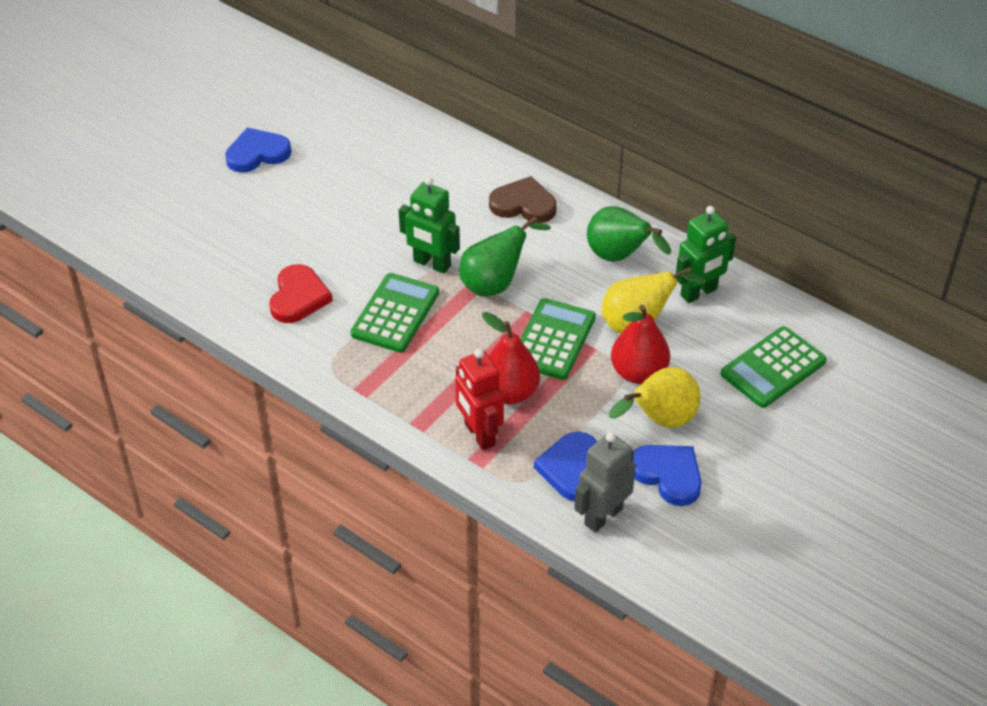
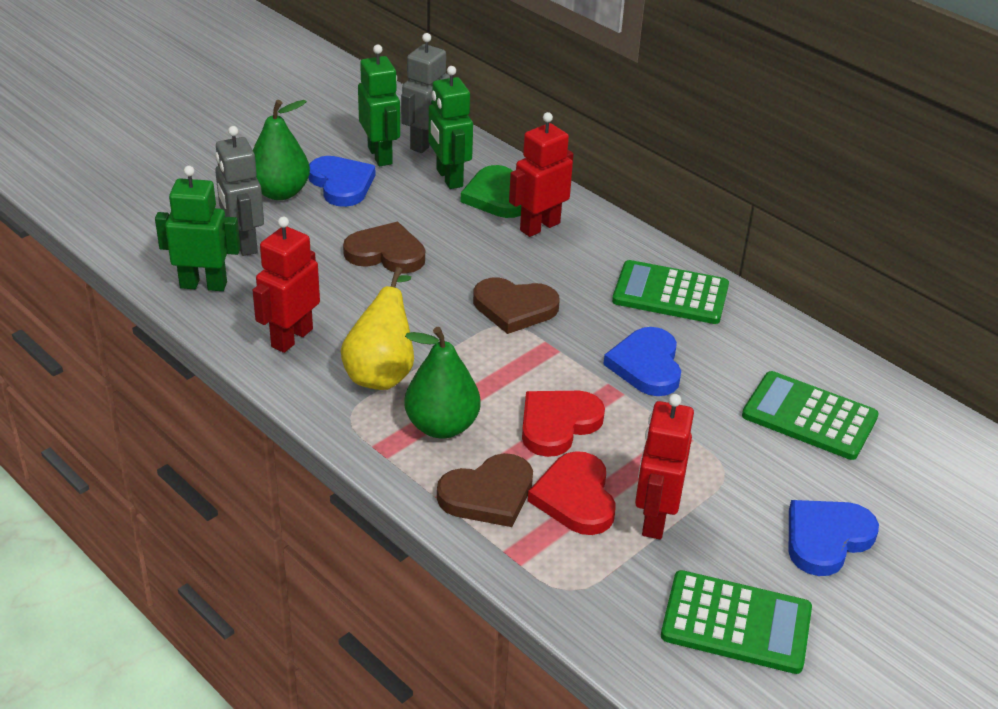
brown heart: [489,176,557,223] = 1 -> [343,222,425,274] [437,453,533,527] [473,278,560,334] = 3
green heart: none = 0 -> [461,165,521,218] = 1
green robot: [399,177,460,274] [676,206,736,303] = 2 -> [155,166,240,291] [358,45,400,166] [429,66,473,189] = 3
grey robot: [574,432,636,533] = 1 -> [215,126,264,256] [401,33,450,153] = 2
red heart: [270,264,333,323] = 1 -> [522,391,605,457] [528,451,616,535] = 2
red pear: [482,312,540,404] [611,305,670,384] = 2 -> none = 0
red robot: [455,349,504,450] = 1 -> [252,217,320,353] [509,112,574,237] [635,394,694,539] = 3
yellow pear: [602,267,706,334] [609,367,701,428] = 2 -> [341,267,414,390] = 1

